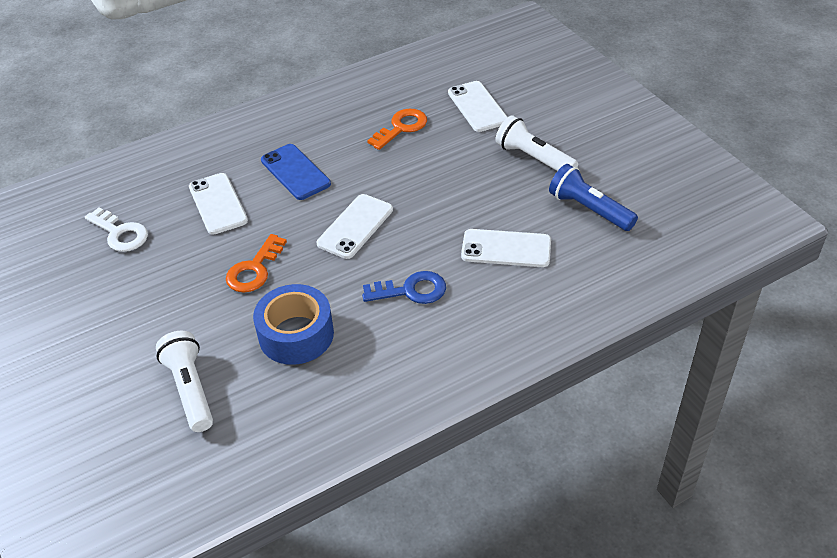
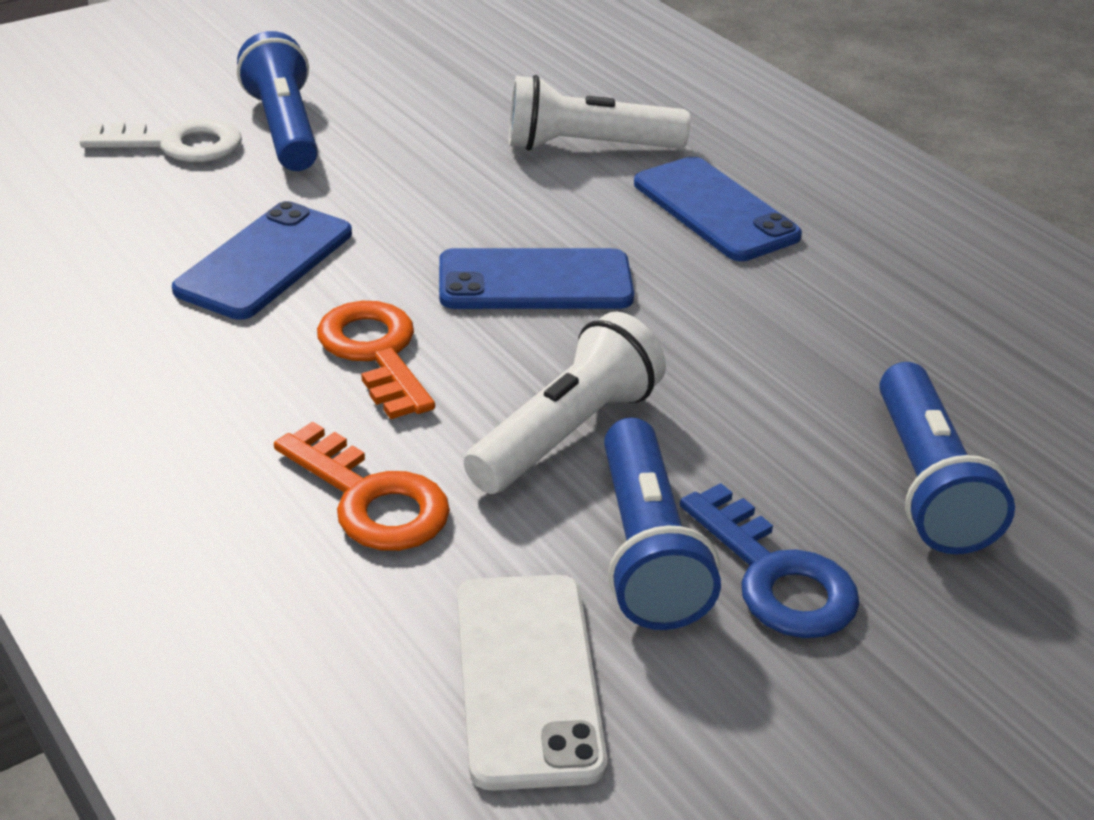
blue flashlight: [549,164,638,231] = 1 -> [237,31,318,171] [604,418,721,630] [879,362,1015,554] = 3
blue phone: [261,144,331,200] = 1 -> [172,201,352,320] [439,248,634,309] [634,156,802,261] = 3
blue tape: [253,284,334,365] = 1 -> none = 0
white phone: [189,173,248,235] [317,194,393,259] [448,81,507,132] [461,229,551,267] = 4 -> [457,575,607,791] = 1

